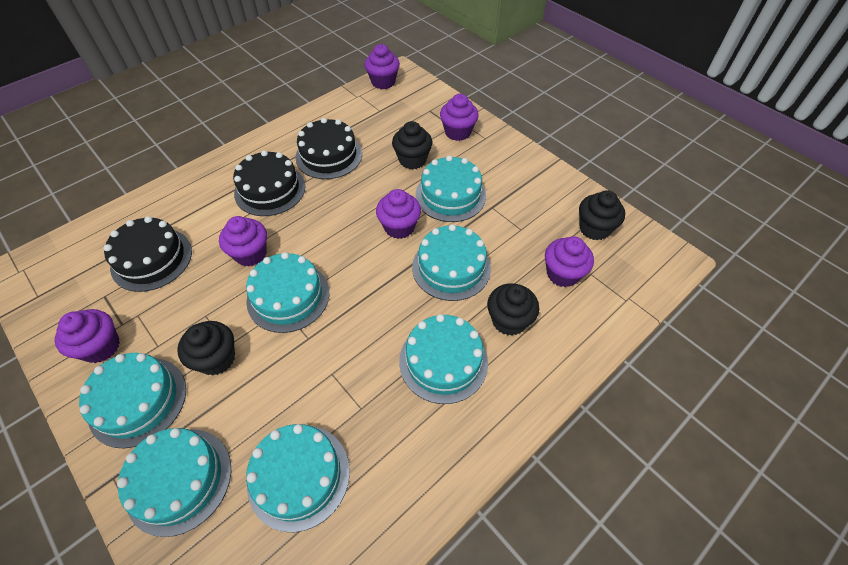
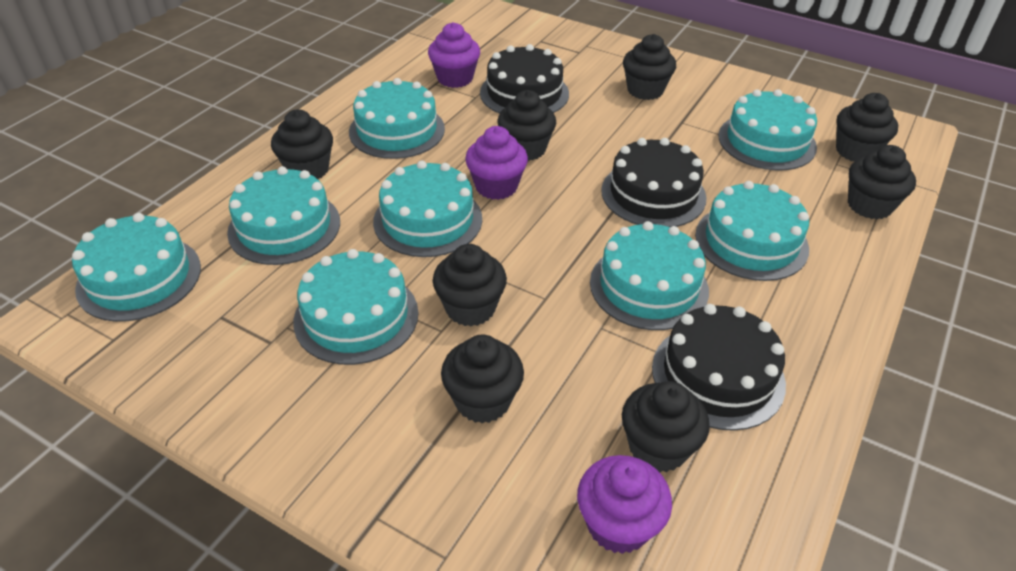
black cupcake: [177,321,235,376] [392,121,433,169] [487,283,539,336] [579,190,625,240] = 4 -> [271,109,333,179] [433,244,507,327] [441,334,524,423] [498,90,556,161] [622,381,710,472] [623,34,676,100] [836,93,898,161] [848,145,916,219] = 8
purple cupcake: [55,309,120,363] [219,216,267,266] [364,44,400,89] [376,189,421,239] [440,94,479,141] [545,236,594,287] = 6 -> [428,22,480,88] [465,126,528,200] [577,455,672,554] = 3
turquoise cake: [79,353,186,448] [117,428,231,537] [246,252,329,333] [246,424,350,532] [399,314,488,404] [412,224,491,301] [416,155,486,222] = 7 -> [72,213,201,322] [227,166,340,265] [293,249,418,365] [349,78,445,159] [373,160,482,257] [590,221,709,330] [695,181,809,281] [718,89,817,170] = 8

